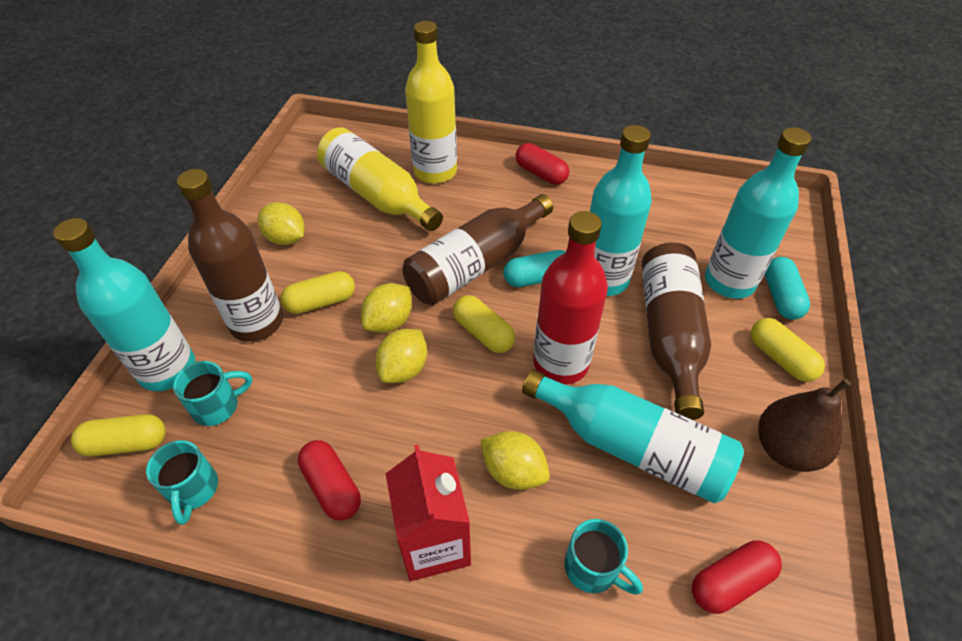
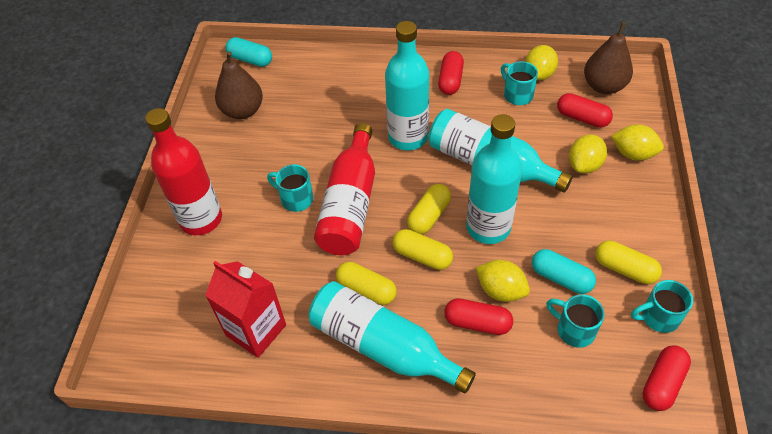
brown bottle: [177,169,283,342] [402,194,553,305] [642,243,711,420] = 3 -> none = 0
brown pear: [758,379,851,472] = 1 -> [215,51,263,119] [584,22,633,94] = 2
red bottle: [533,211,608,384] = 1 -> [145,108,222,235] [314,123,375,255] = 2
red capsule: [298,440,361,521] [516,143,569,185] [692,541,782,614] = 3 -> [438,51,464,95] [444,298,513,335] [557,93,613,128] [642,345,691,411] = 4
turquoise mug: [146,440,218,525] [173,361,252,426] [564,519,643,595] = 3 -> [267,164,313,212] [501,61,538,105] [546,294,605,348] [631,280,693,333] = 4
yellow bottle: [317,127,443,231] [405,21,457,184] = 2 -> none = 0

